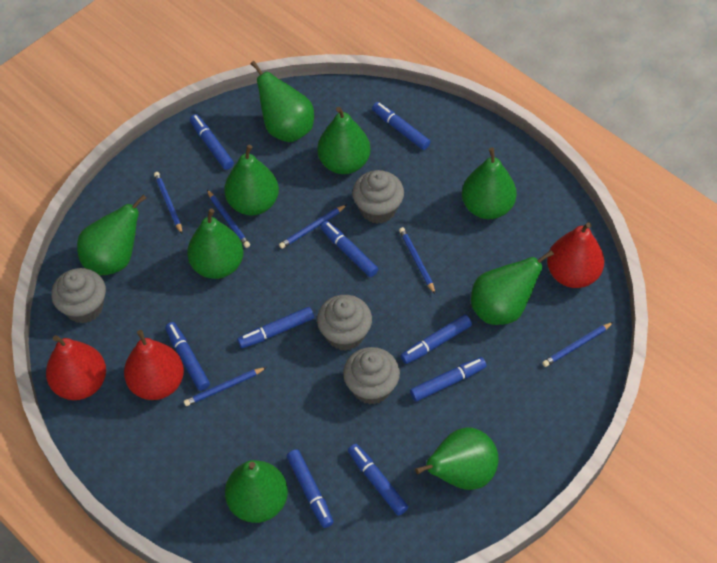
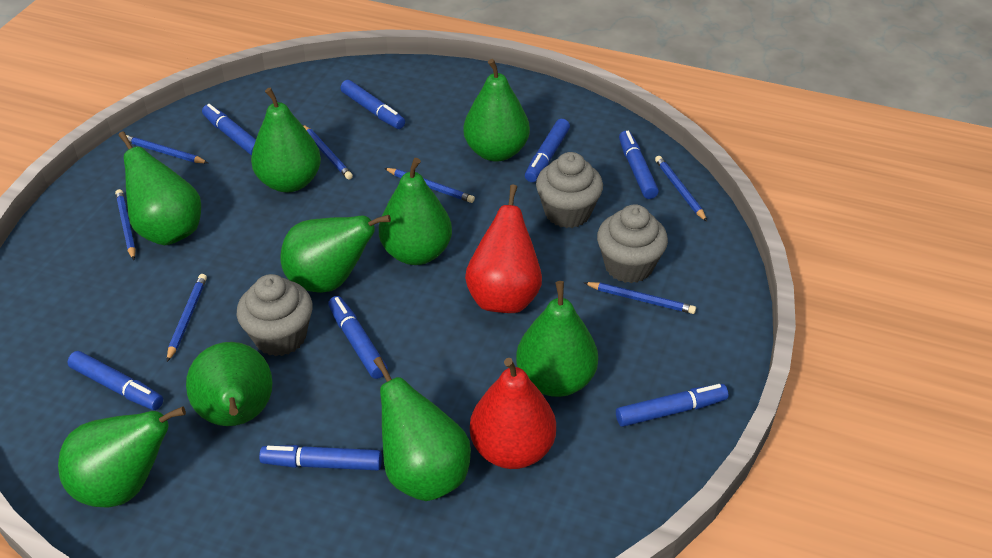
blue marker: [165,322,210,391] [190,114,234,170] [237,307,314,348] [287,449,334,528] [321,221,378,277] [348,444,408,516] [372,102,430,150] [400,315,472,364] [410,357,486,402] = 9 -> [67,351,163,410] [202,104,256,156] [259,445,382,470] [328,296,388,379] [340,80,405,129] [525,119,570,182] [616,384,728,427] [619,131,659,199] = 8
blue pencil: [154,172,182,234] [184,367,267,406] [207,190,250,248] [279,205,346,249] [399,227,435,294] [542,322,614,367] = 6 -> [115,189,136,260] [126,135,208,163] [167,274,207,362] [303,125,353,179] [384,168,475,203] [583,282,696,314] [655,156,707,222] = 7
grey cupcake: [51,268,106,324] [317,295,372,351] [343,347,400,405] [352,170,404,224] = 4 -> [236,274,313,356] [536,152,603,228] [597,204,668,283] = 3
red pear: [46,335,106,400] [124,330,184,400] [547,222,604,288] = 3 -> [465,184,542,313] [470,358,556,469] = 2

